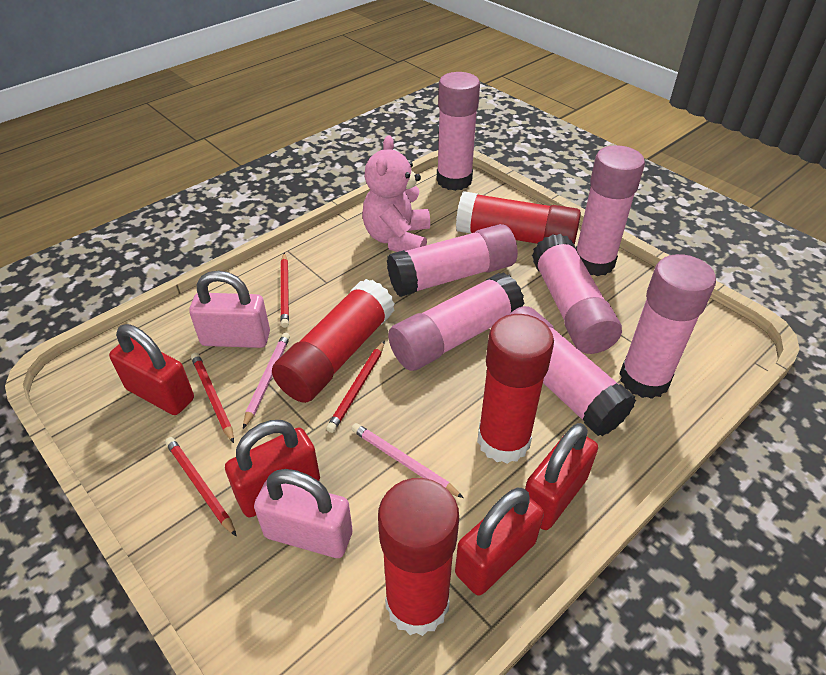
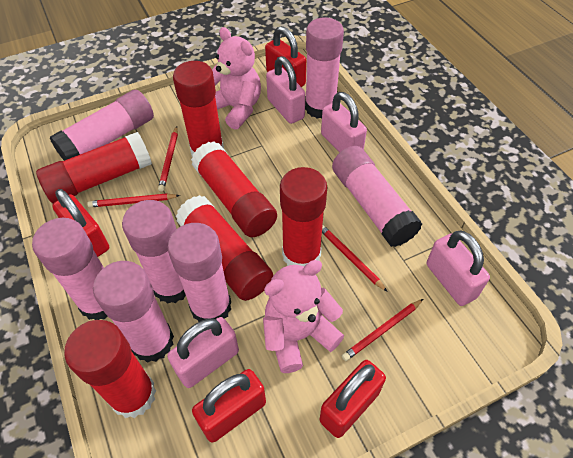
pink padlock: [189,271,270,348] [254,469,353,558] = 2 -> [167,317,239,388] [266,56,305,124] [321,92,367,152] [427,231,490,306] = 4
pink pencil: [243,333,290,429] [351,423,464,498] = 2 -> none = 0
pink teddy bear: [362,135,430,252] = 1 -> [212,27,261,130] [263,260,344,373] = 2
red glue stick: [272,279,395,403] [378,478,459,636] [456,191,581,245] [477,314,554,464] = 4 -> [36,132,152,204] [64,320,156,418] [173,61,224,157] [176,195,273,301] [191,142,277,237] [280,167,327,266] = 6

